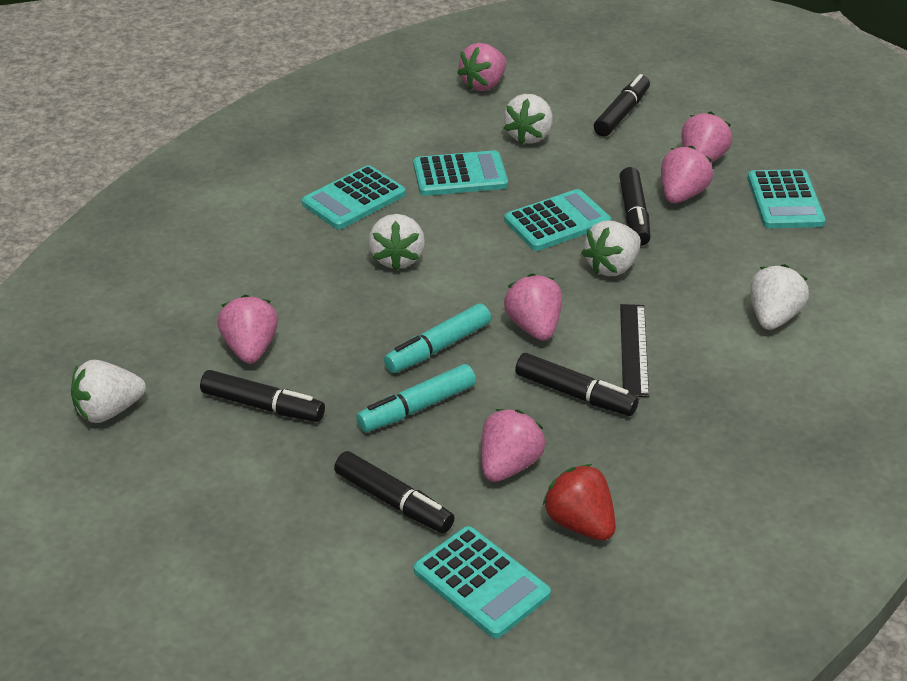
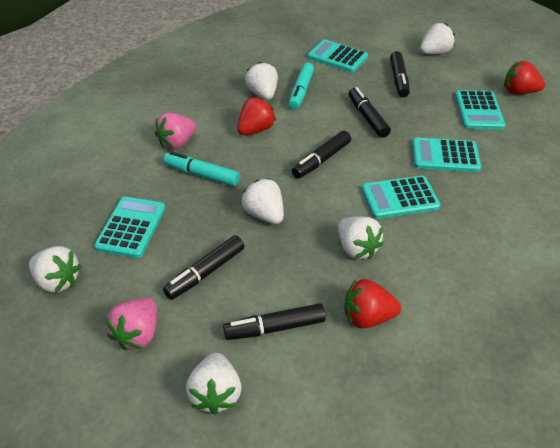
black ruler: [620,304,649,397] = 1 -> none = 0
pink strawberry: [218,295,278,364] [457,43,506,91] [481,409,545,482] [504,273,562,341] [661,145,713,203] [681,112,732,163] = 6 -> [105,298,157,350] [155,113,196,150] = 2
red strawberry: [542,464,616,540] = 1 -> [237,97,276,135] [344,279,401,328] [504,61,545,94] = 3
white strawberry: [71,360,146,423] [369,214,425,271] [504,94,553,144] [582,221,641,276] [750,264,809,330] = 5 -> [29,246,82,293] [186,353,241,415] [241,178,284,224] [245,62,278,100] [338,216,384,259] [420,23,455,54] = 6

